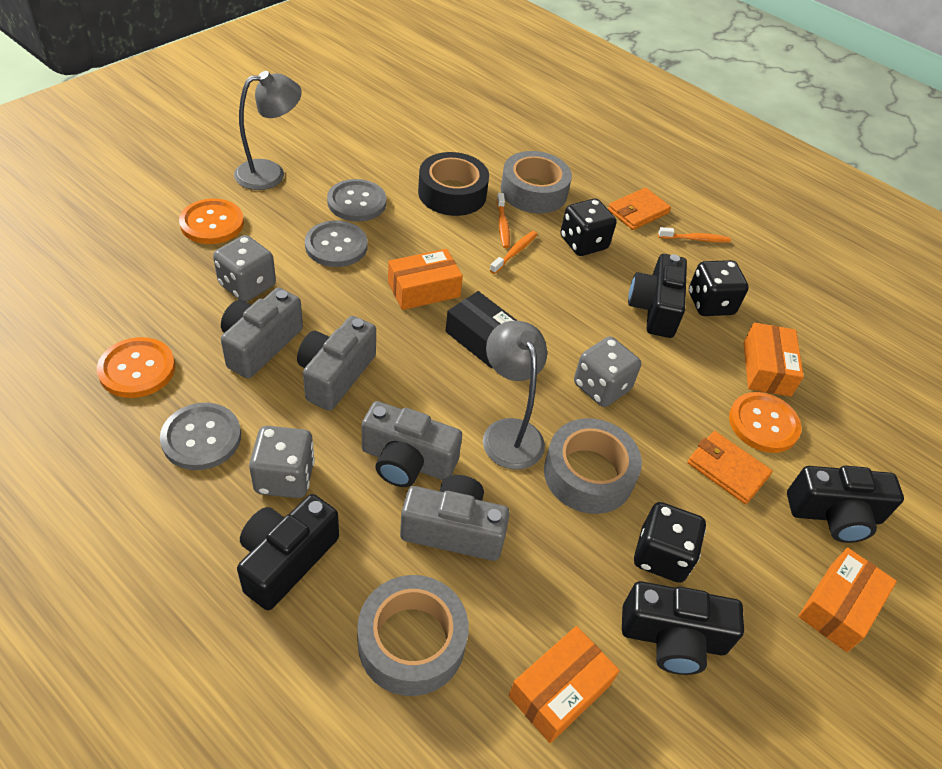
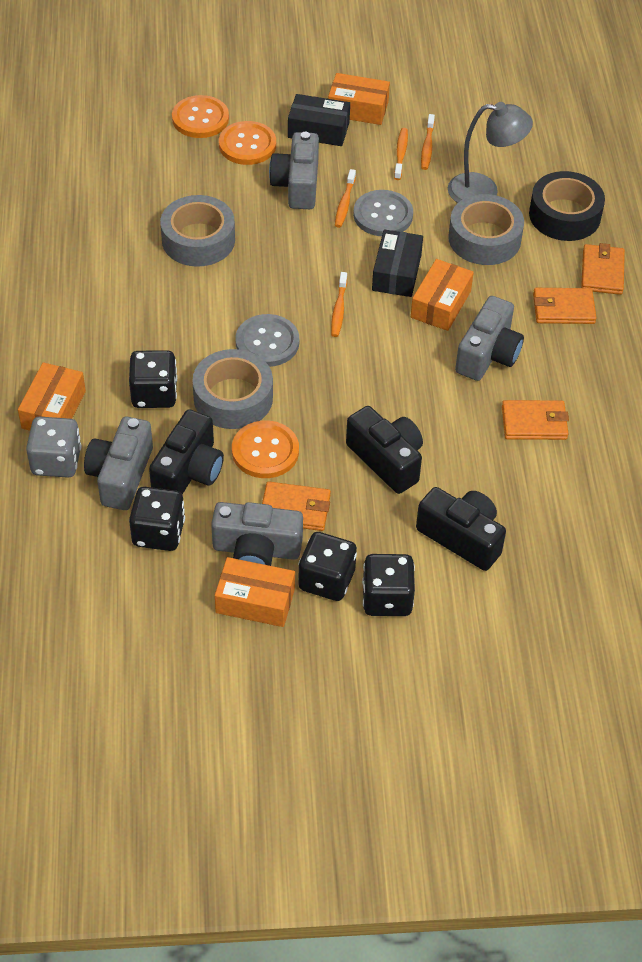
black box: [445,291,518,368] = 1 -> [288,94,350,146] [372,229,423,297] = 2
black camera: [237,494,339,611] [622,581,744,675] [628,254,687,338] [787,466,904,543] = 4 -> [149,409,224,494] [346,406,423,494] [416,487,506,571] = 3
black dice: [560,199,616,256] [634,502,706,583] [689,260,749,316] = 3 -> [129,350,177,408] [129,487,185,551] [298,532,357,601] [362,554,415,616] = 4
grey button: [160,403,241,470] [305,221,367,267] [327,179,386,222] = 3 -> [235,314,299,367] [353,190,413,236] = 2
grey dice: [213,235,276,302] [249,426,315,498] [574,337,641,407] = 3 -> [26,417,81,478] = 1
grey lamp: [234,71,302,190] [483,321,547,470] = 2 -> [448,102,533,203] = 1
orange toothbrush: [490,231,538,274] [497,193,510,248] [658,227,731,243] = 3 -> [331,272,347,337] [335,169,356,228] [394,128,408,180] [421,114,435,170] = 4
orange wallet: [608,188,671,230] [687,431,772,504] = 2 -> [262,481,331,531] [502,400,569,440] [533,288,596,324] [581,243,625,295] = 4

